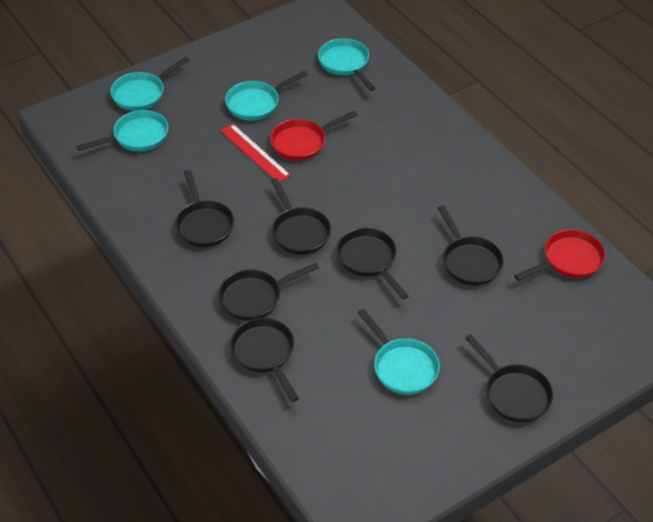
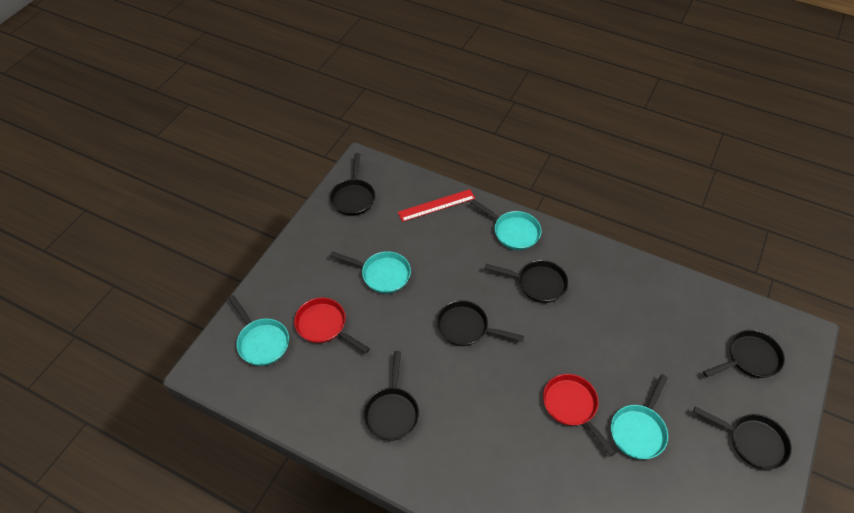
black pan: [175,170,234,247] [218,263,319,321] [230,318,299,402] [271,178,331,255] [336,228,409,299] [438,205,504,286] [465,334,553,423] = 7 -> [330,153,375,216] [363,351,419,441] [437,300,524,346] [484,260,568,303] [693,407,792,470] [703,330,785,378] = 6
turquoise pan: [76,110,168,151] [110,57,190,111] [225,71,308,120] [318,38,376,91] [357,309,440,395] = 5 -> [228,295,289,366] [330,251,411,294] [470,199,542,250] [611,374,668,459] = 4

